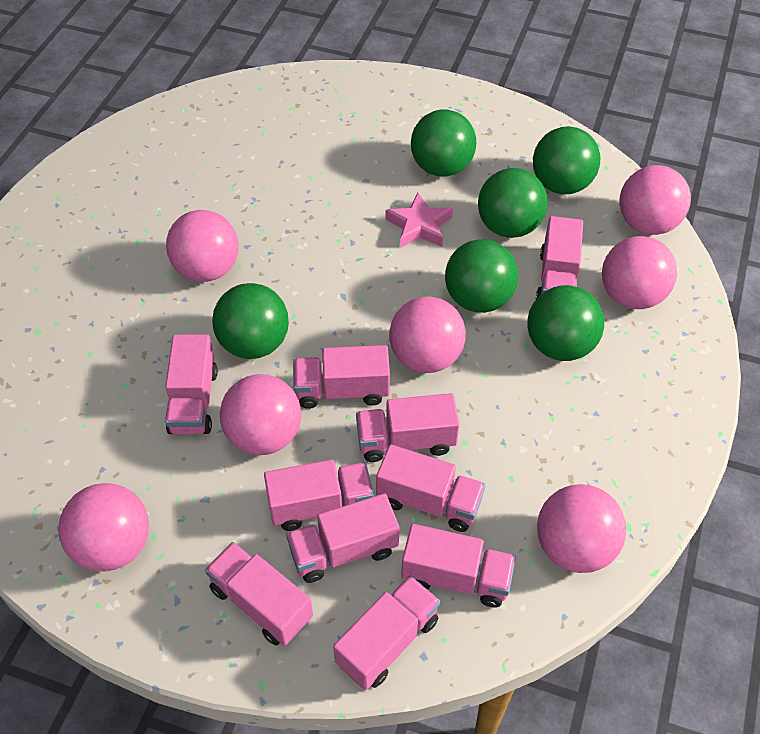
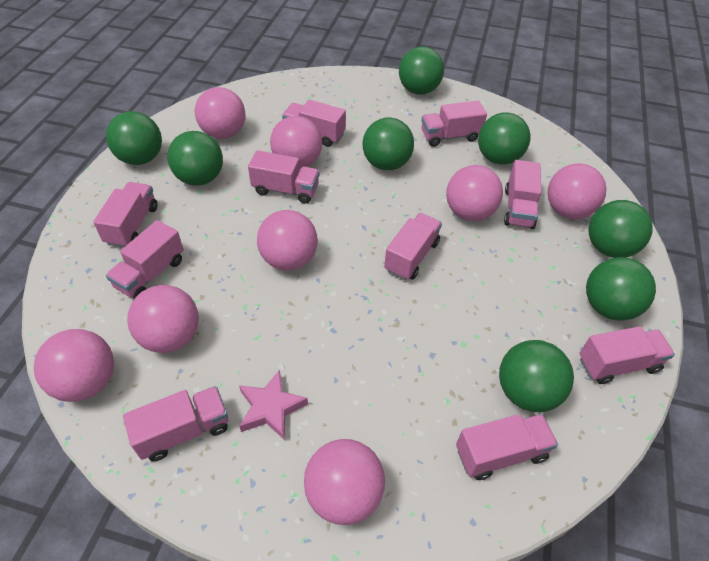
green ball: [212,283,289,359] [411,110,476,177] [445,239,518,313] [478,168,547,238] [527,285,604,361] [533,126,600,194] = 6 -> [106,111,162,165] [167,131,223,186] [362,117,414,170] [399,47,444,95] [478,112,530,165] [499,340,574,412] [586,257,656,321] [588,200,653,258] = 8
pink ball: [58,483,149,572] [166,210,239,282] [220,374,301,455] [389,297,466,373] [537,484,626,573] [602,236,677,309] [620,165,691,235] = 7 -> [34,329,114,402] [127,285,199,353] [195,87,245,139] [257,210,318,270] [270,116,322,168] [304,439,385,525] [446,165,503,221] [547,163,606,219] = 8

